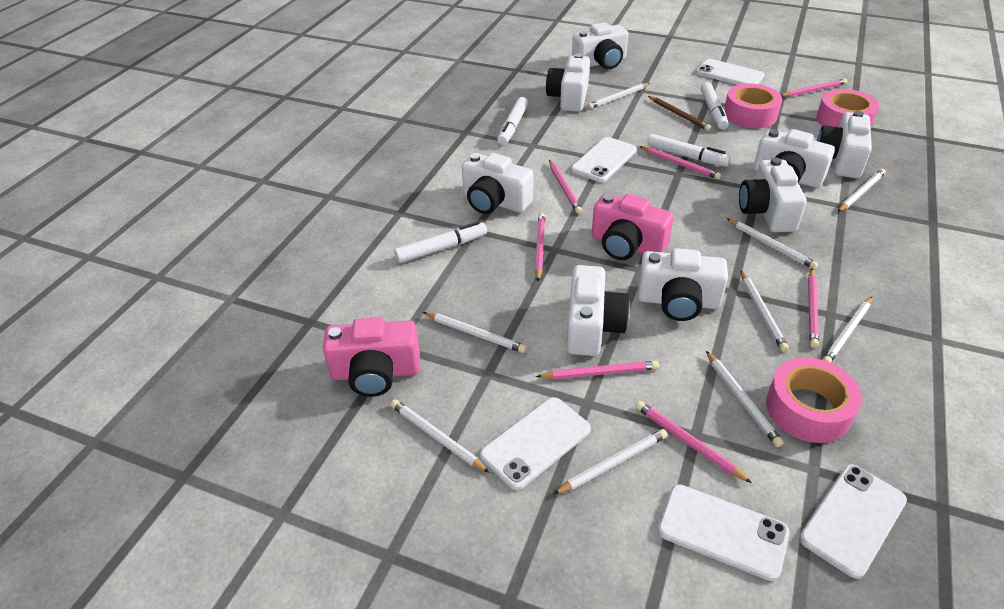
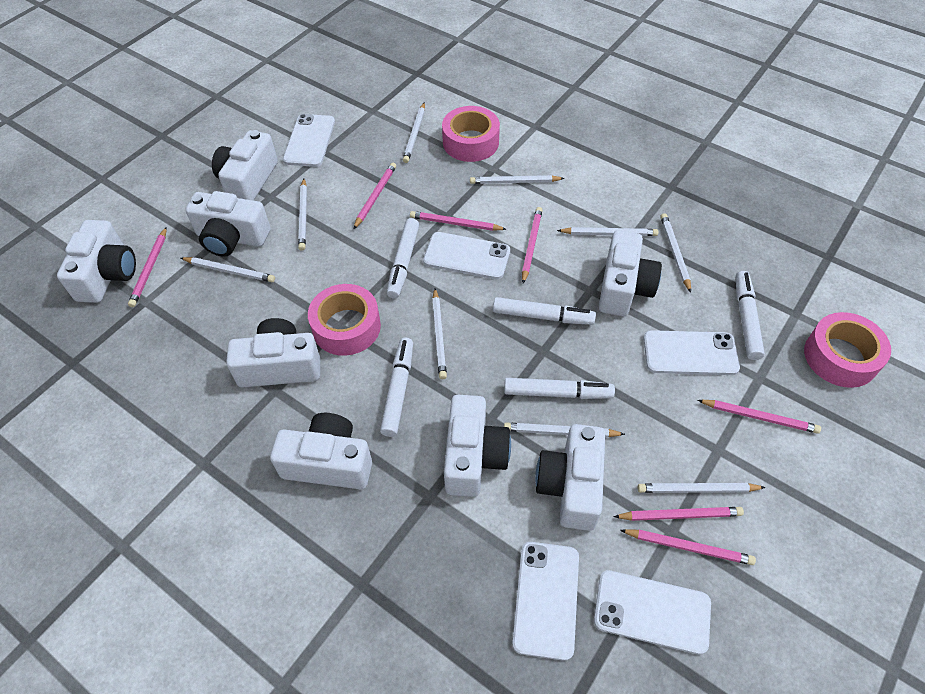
brown pencil: [648,96,711,131] = 1 -> none = 0
pink camera: [323,317,420,397] [592,193,674,260] = 2 -> none = 0
white marker: [394,221,487,263] [497,97,528,145] [647,134,731,167] [700,82,728,129] = 4 -> [380,338,413,437] [387,218,419,299] [493,297,596,325] [504,378,615,399] [736,271,765,360] = 5

